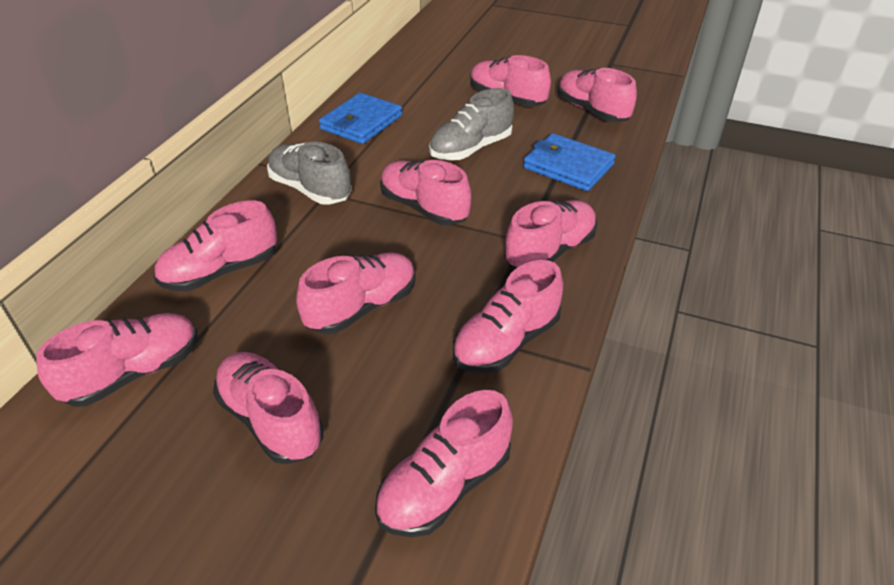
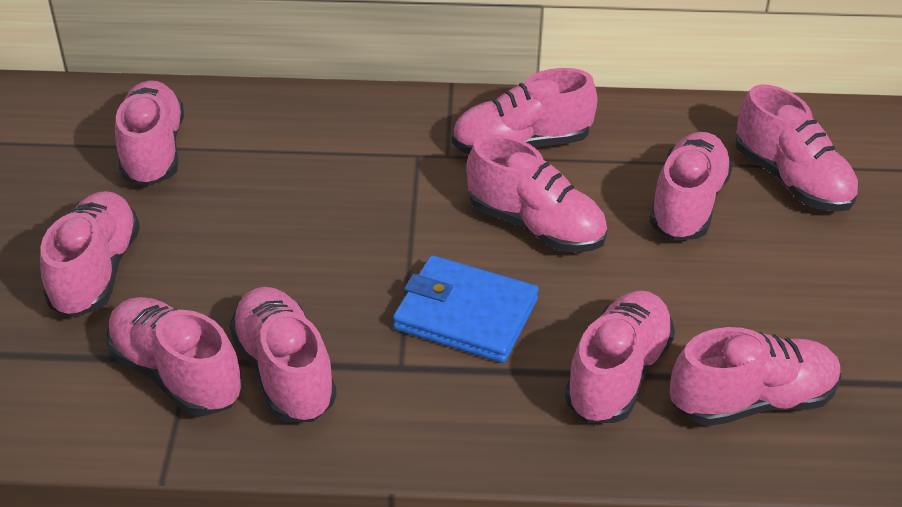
blue wallet: [319,93,402,144] [523,133,616,191] = 2 -> [393,255,539,363] = 1
grey shoe: [267,142,352,205] [429,88,514,160] = 2 -> none = 0

